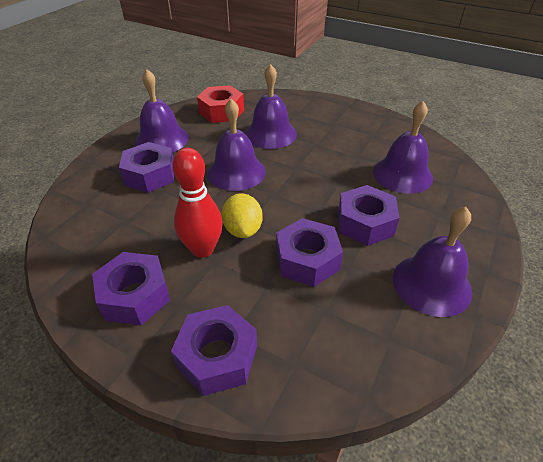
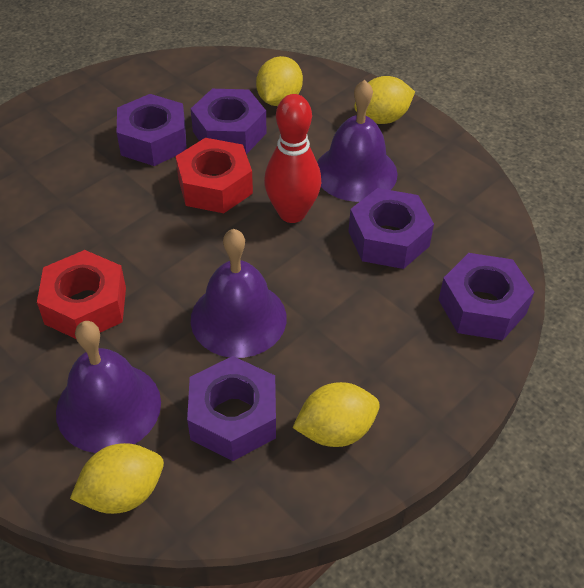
purple bell: [135,69,189,153] [207,99,266,191] [245,64,297,149] [373,101,433,194] [393,207,472,317] = 5 -> [56,321,161,453] [191,229,287,358] [317,80,398,202] = 3
red nut: [197,85,244,123] = 1 -> [37,250,126,339] [176,138,253,213] = 2
yellow lemon: [221,193,263,238] = 1 -> [70,443,164,514] [256,56,303,106] [293,382,380,447] [354,76,415,124] = 4

